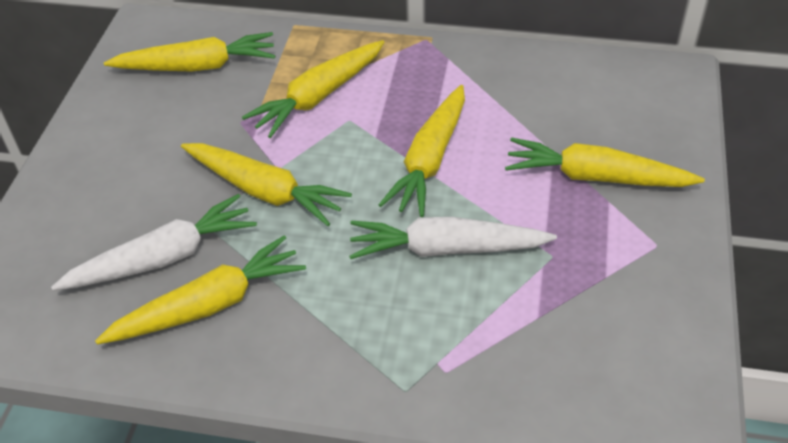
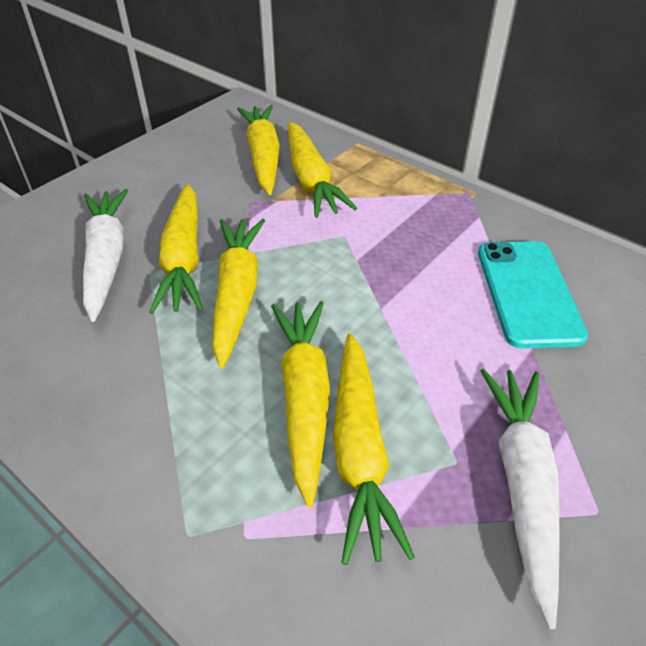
turquoise phone: none = 0 -> [478,241,588,348] = 1

